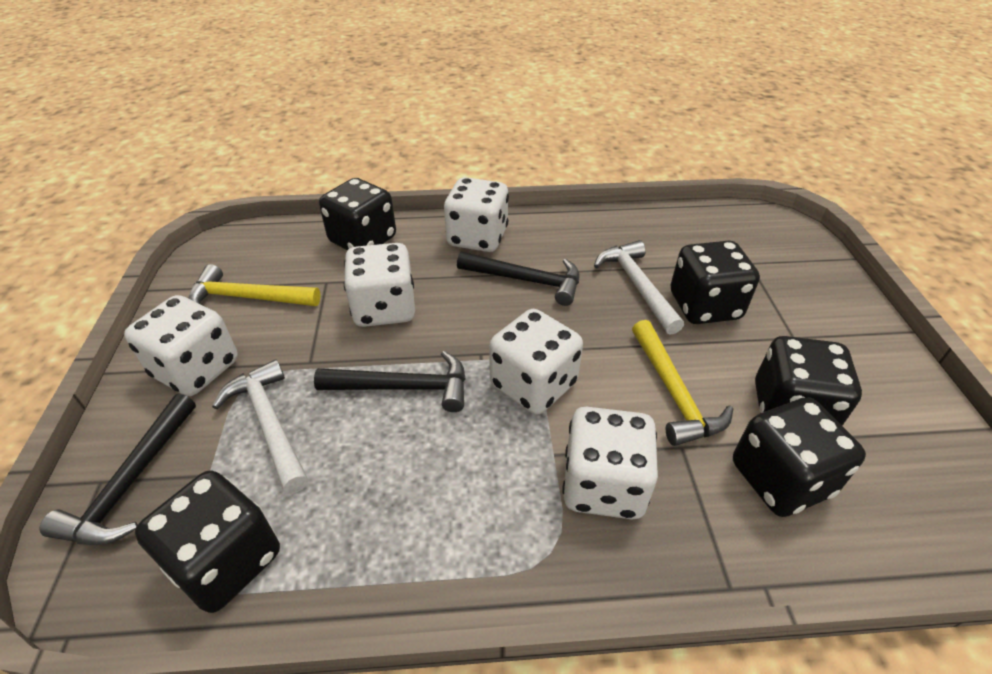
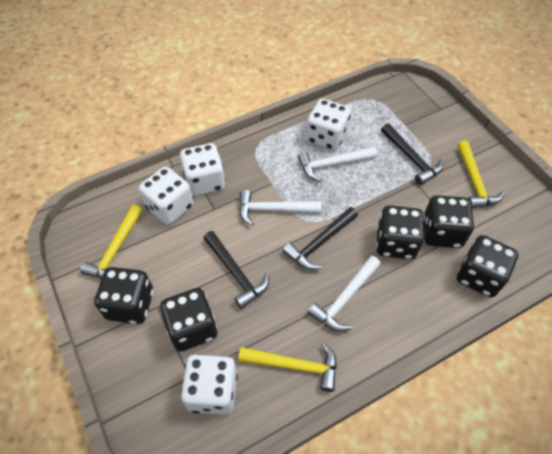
white dice: [124,295,238,396] [344,243,415,327] [444,177,509,252] [489,309,583,414] [562,407,658,519] = 5 -> [139,167,194,225] [180,143,225,196] [181,354,238,415] [306,99,351,150] = 4
white hammer: [212,359,308,494] [594,240,684,335] = 2 -> [239,190,321,226] [298,146,377,182] [308,256,380,331] = 3
yellow hammer: [189,264,321,306] [632,320,733,446] = 2 -> [80,205,142,279] [238,342,337,392] [457,141,505,208] = 3

